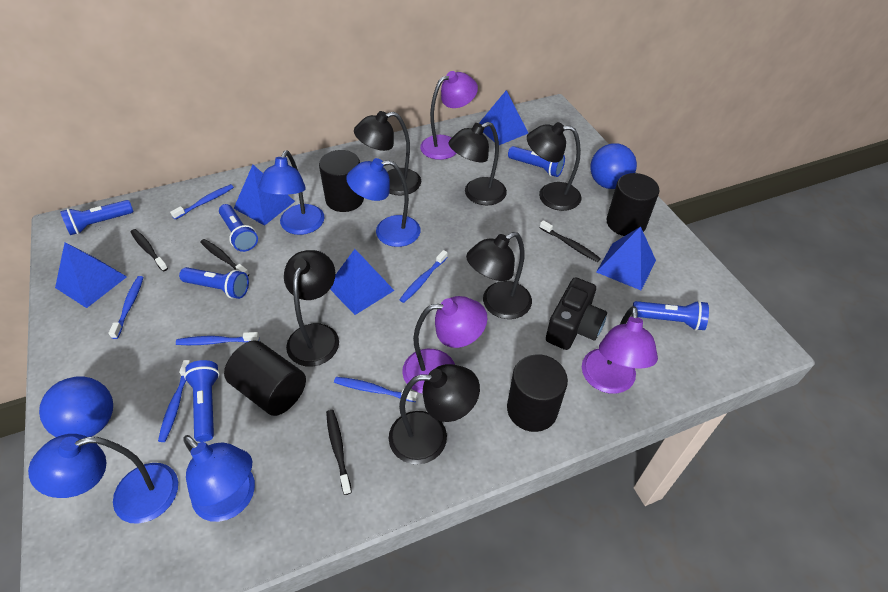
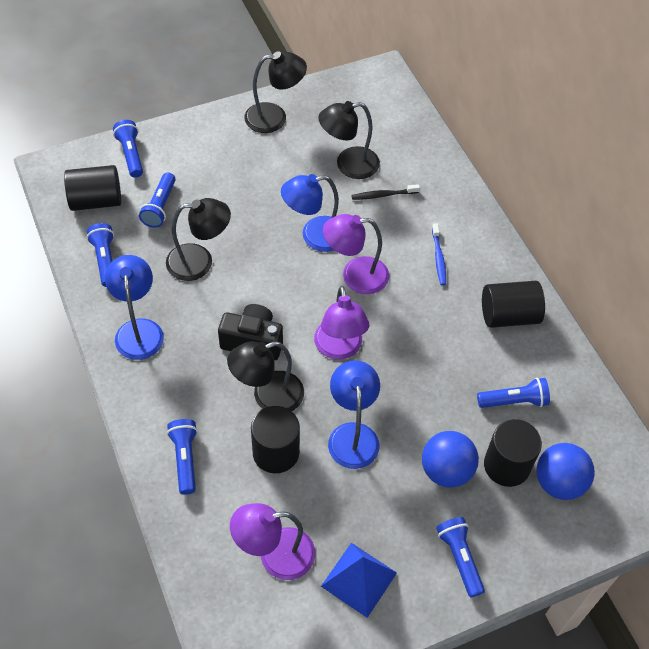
black lamp: [284,250,339,367] [354,111,421,196] [389,364,480,464] [449,122,507,206] [466,232,532,319] [527,122,582,211] = 6 -> [166,198,231,281] [227,341,304,411] [244,51,307,133] [318,101,380,179] = 4
black toothbrush: [131,229,168,272] [200,239,249,276] [326,410,352,495] [540,220,601,262] = 4 -> [352,184,420,200] = 1
blue lamp: [28,434,178,524] [183,435,255,522] [258,150,325,235] [346,158,421,247] = 4 -> [105,255,164,360] [281,174,339,252] [328,360,380,469] = 3
blue pyramid: [55,243,127,308] [234,165,295,226] [330,249,395,315] [479,90,528,145] [596,227,656,290] = 5 -> [321,543,397,618] = 1
blue toothbrush: [108,276,144,339] [158,360,191,442] [170,184,234,220] [176,332,259,345] [334,377,418,402] [399,250,447,303] = 6 -> [432,223,446,285] = 1

